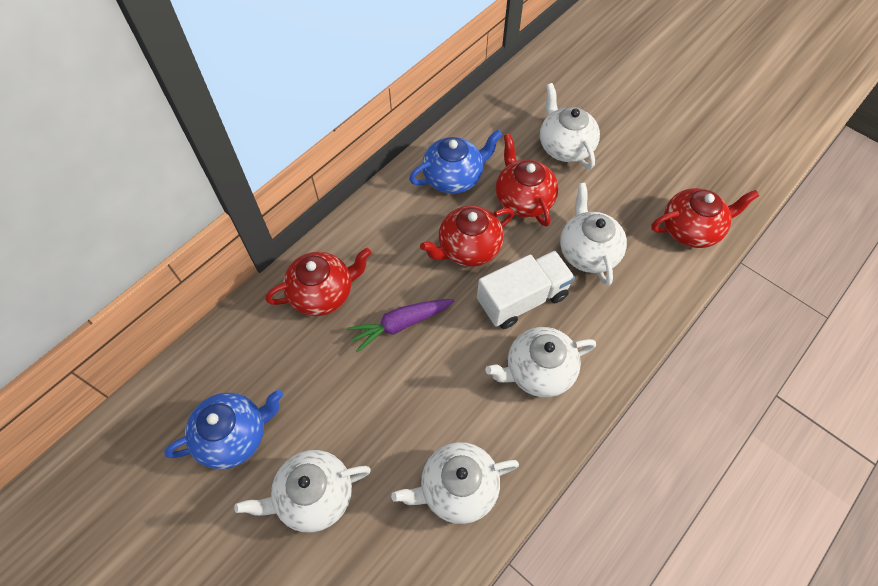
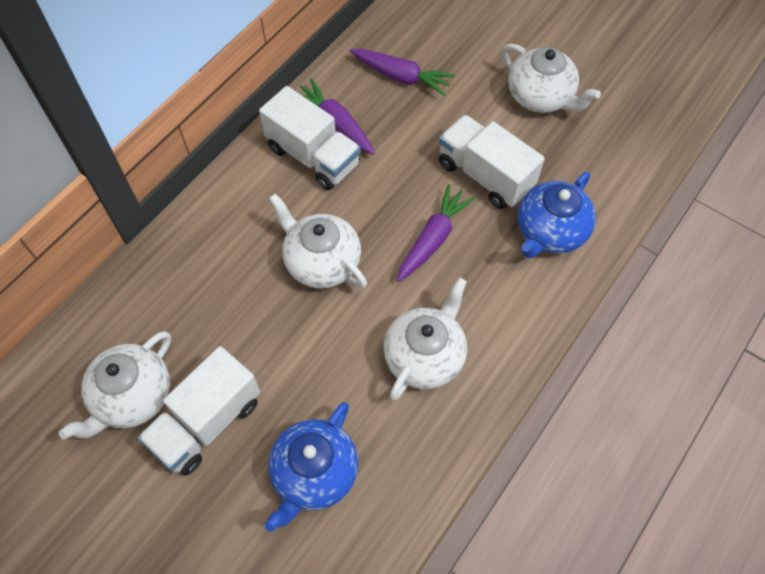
purple carrot: [347,299,454,353] = 1 -> [300,78,375,155] [350,49,455,96] [397,184,475,282] = 3
red teapot: [265,248,372,316] [420,205,514,267] [496,134,558,227] [651,188,759,248] = 4 -> none = 0
white teapot: [234,450,371,532] [391,442,519,524] [485,327,596,397] [540,83,600,169] [560,183,627,286] = 5 -> [59,331,171,439] [269,194,367,289] [383,278,467,401] [502,44,601,113] = 4
white truck: [477,251,575,329] = 1 -> [138,346,260,476] [259,86,361,190] [439,115,545,209] = 3

